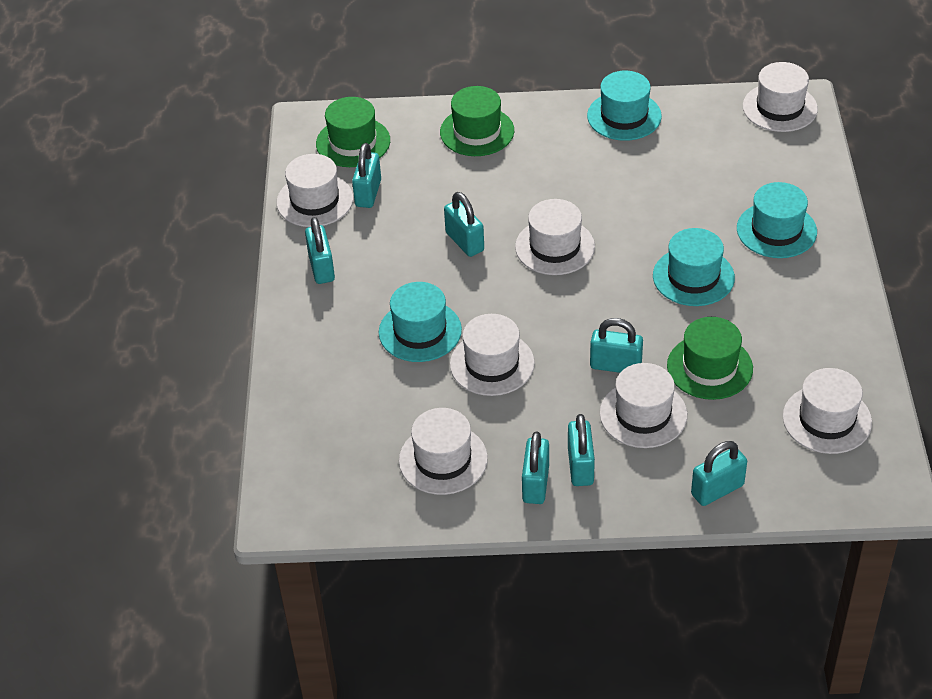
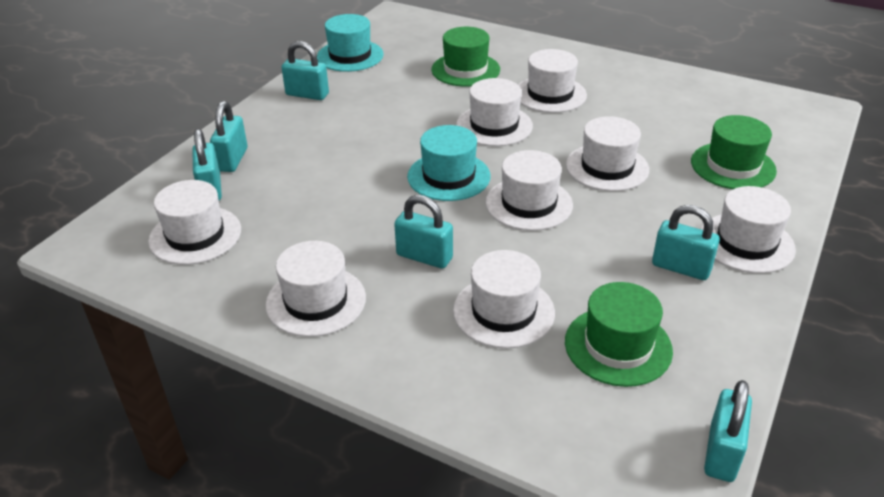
turquoise hat: [379,282,462,362] [587,71,662,141] [653,228,735,306] [737,182,817,258] = 4 -> [317,14,384,72] [407,125,491,201] = 2
turquoise padlock: [305,217,335,284] [352,143,381,208] [444,192,484,257] [522,431,549,504] [568,414,595,486] [590,318,643,373] [691,441,747,506] = 7 -> [192,129,222,200] [210,101,247,172] [281,41,329,100] [394,195,453,269] [652,205,720,280] [704,380,752,482] = 6
white hat: [276,154,353,227] [399,408,488,495] [450,314,535,396] [515,199,595,275] [600,363,687,448] [743,62,818,132] [783,368,872,454] = 7 -> [148,180,241,265] [265,241,366,337] [453,250,555,348] [456,78,533,146] [486,150,573,231] [518,49,587,113] [566,116,649,191] [701,186,796,273] = 8

